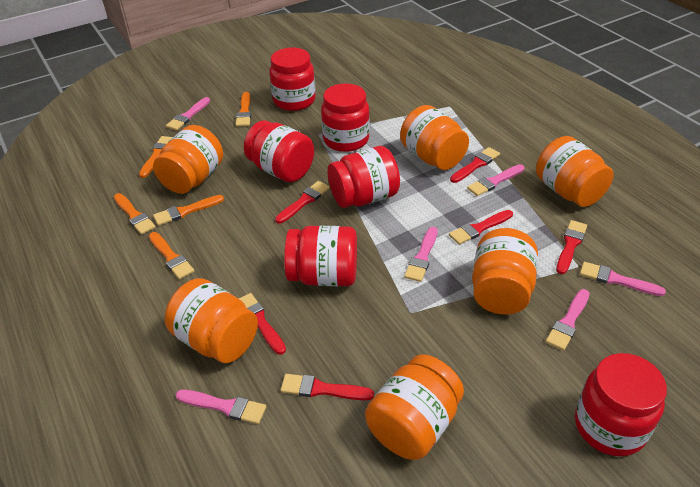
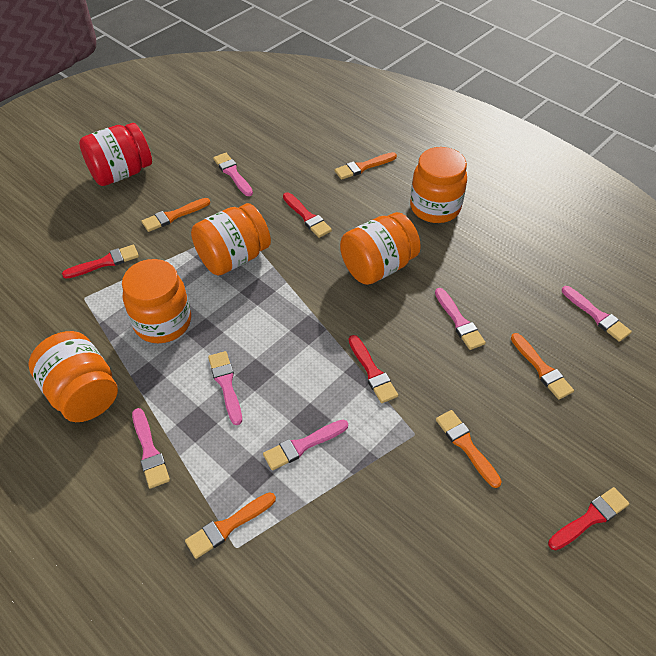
orange jar: [153,125,223,194] [165,278,258,363] [365,354,464,460] [400,105,469,170] [472,228,538,314] [536,136,614,207] = 6 -> [28,331,118,422] [122,259,191,343] [191,203,271,276] [340,212,421,285] [410,147,467,223] = 5
red brush: [239,293,286,355] [275,181,330,224] [281,374,374,400] [449,210,513,245] [450,147,500,183] [556,220,587,274] = 6 -> [62,245,139,279] [283,192,332,238] [349,335,398,403] [548,487,629,550] = 4
red jar: [244,120,314,182] [269,48,316,111] [284,226,357,286] [321,84,370,152] [328,146,400,208] [575,353,667,456] = 6 -> [79,123,152,186] = 1

